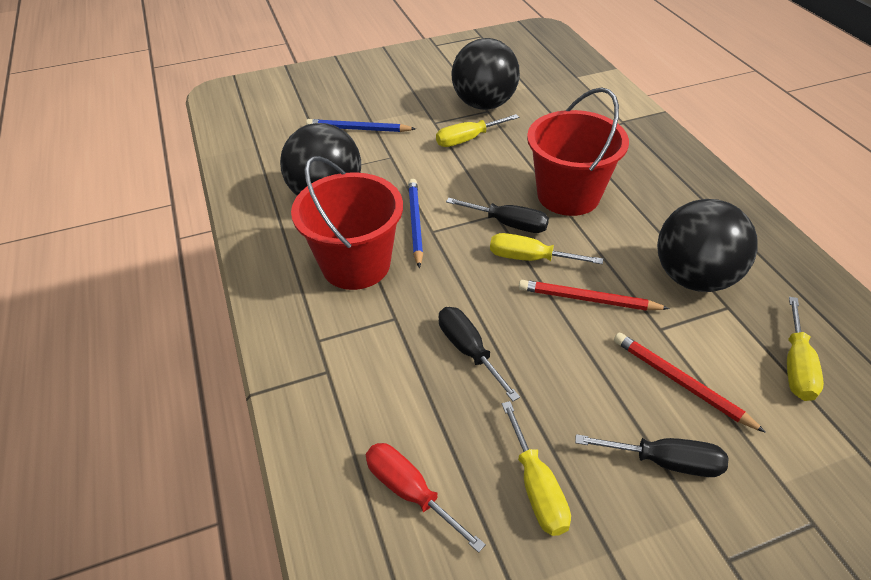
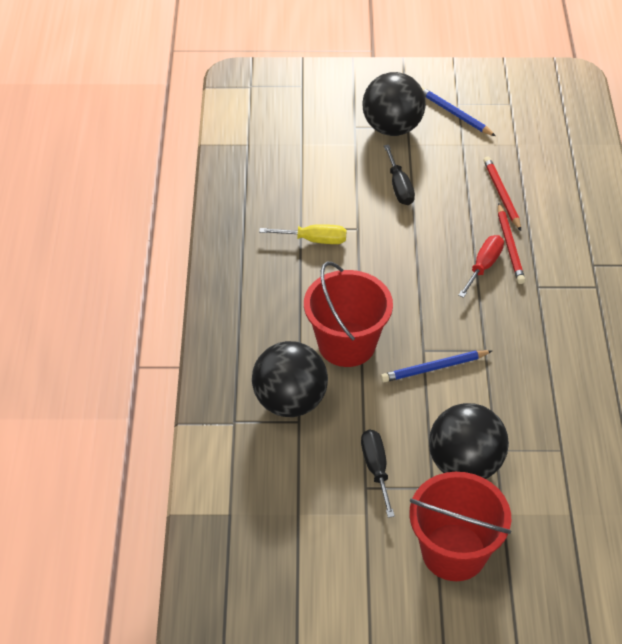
black screwdriver: [438,307,520,401] [446,198,549,233] [575,434,728,477] = 3 -> [361,430,395,518] [384,145,415,205] = 2
yellow screwdriver: [436,114,519,147] [490,233,603,264] [502,401,571,536] [787,297,824,401] = 4 -> [259,224,346,244] = 1

